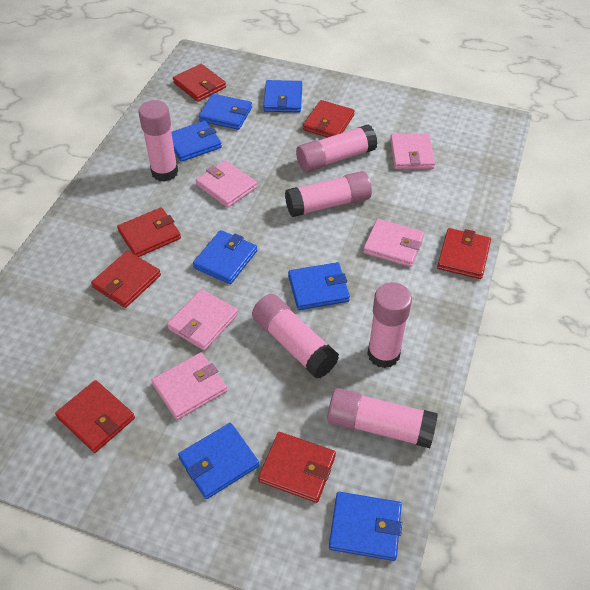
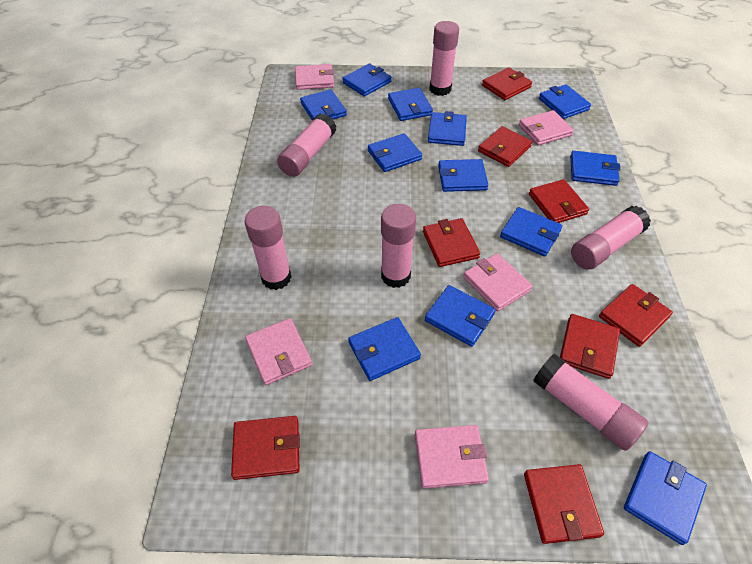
blue wallet: [171,121,222,162] [178,423,259,499] [193,230,257,284] [199,94,252,130] [263,80,302,112] [288,262,350,310] [329,492,402,561] = 7 -> [300,89,347,120] [342,63,392,96] [348,317,421,381] [368,133,422,172] [388,88,433,121] [425,285,495,347] [428,111,467,146] [438,159,488,192] [500,207,563,257] [539,84,591,119] [570,151,621,186] [624,451,707,545] = 12
red wallet: [55,380,135,453] [91,251,161,308] [117,207,181,257] [173,64,226,102] [258,432,336,503] [303,100,354,138] [437,228,491,279] = 7 -> [231,416,300,480] [423,218,480,267] [478,126,532,167] [482,67,532,100] [524,464,604,544] [529,179,589,223] [560,314,620,379] [599,284,673,347] = 8

